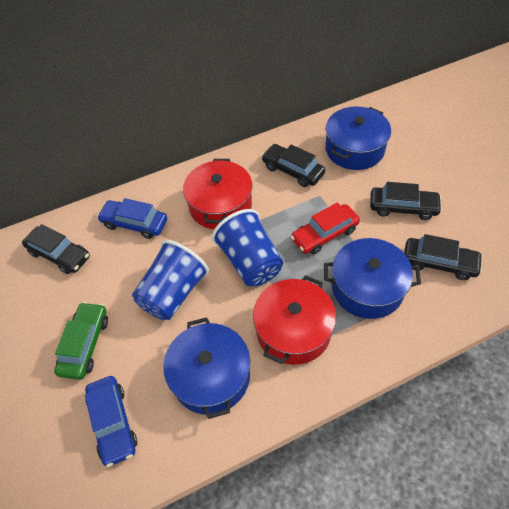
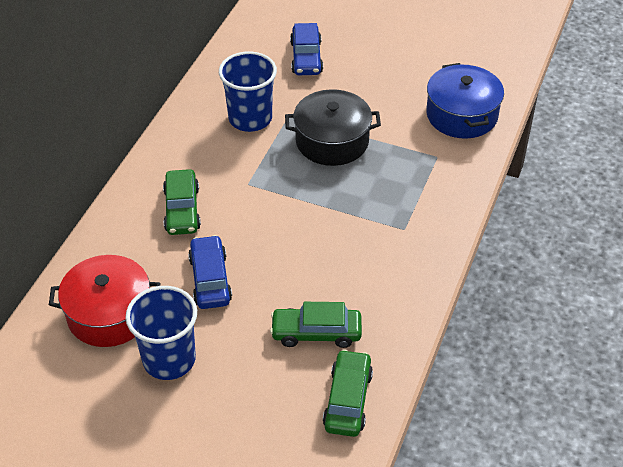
black car: [22,224,90,274] [261,144,325,187] [370,182,442,220] [404,234,483,280] = 4 -> none = 0
black pot: none = 0 -> [285,89,381,166] = 1
blue pot: [163,317,250,419] [324,238,421,319] [325,106,391,170] = 3 -> [426,63,504,139] = 1
green car: [54,302,108,380] = 1 -> [163,169,201,235] [270,302,362,348] [323,349,373,437] = 3
red car: [291,202,360,254] = 1 -> none = 0
red pot: [183,159,252,229] [253,275,336,365] = 2 -> [49,255,160,347] = 1

